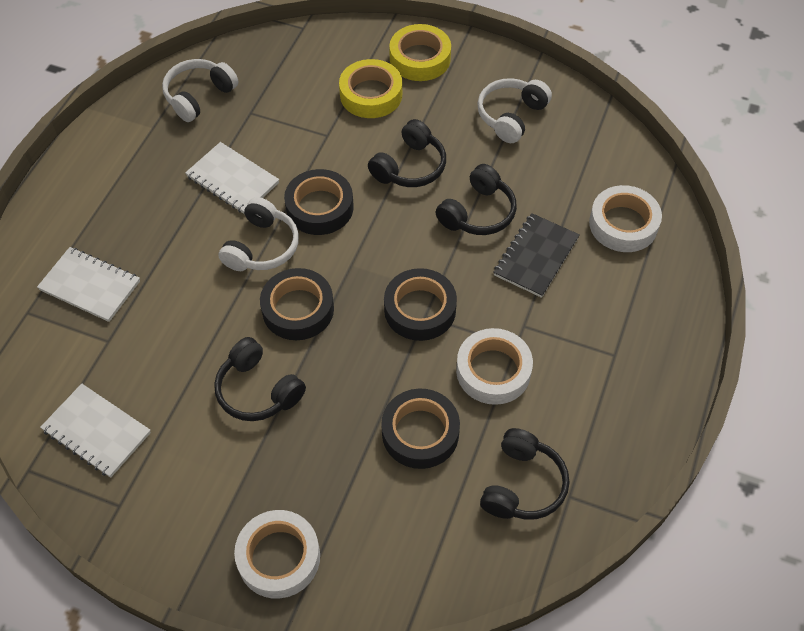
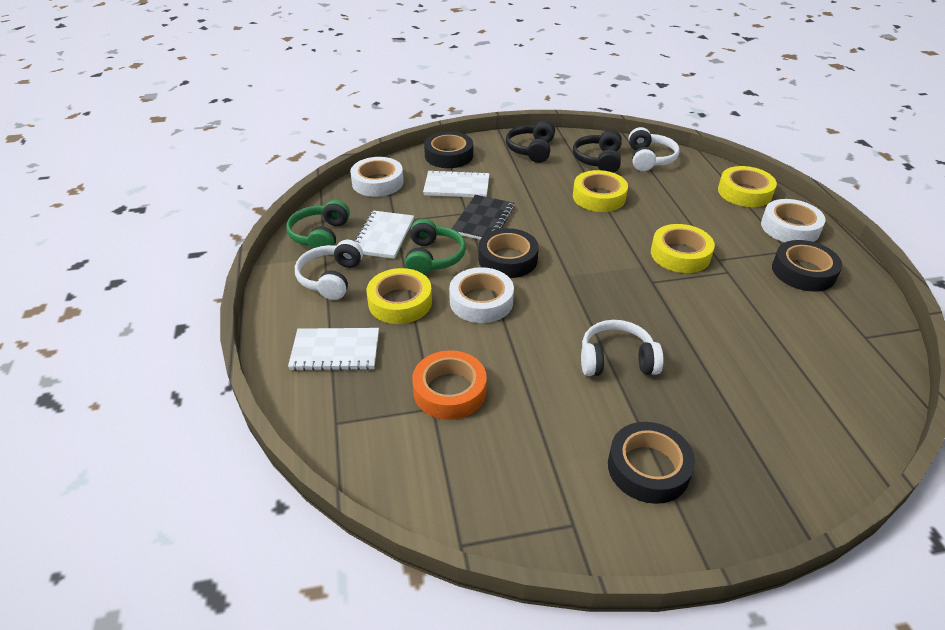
black headphones: [214,337,306,421] [368,119,446,187] [436,164,517,235] [480,428,569,520] = 4 -> [506,120,555,163] [573,130,622,173] = 2
green headphones: none = 0 -> [286,200,350,249] [405,219,466,275] = 2
orange tape: none = 0 -> [412,350,487,420] = 1
yellow tape: [339,59,402,118] [389,24,451,81] = 2 -> [367,268,432,324] [573,170,628,212] [651,224,715,273] [718,166,777,207] = 4

